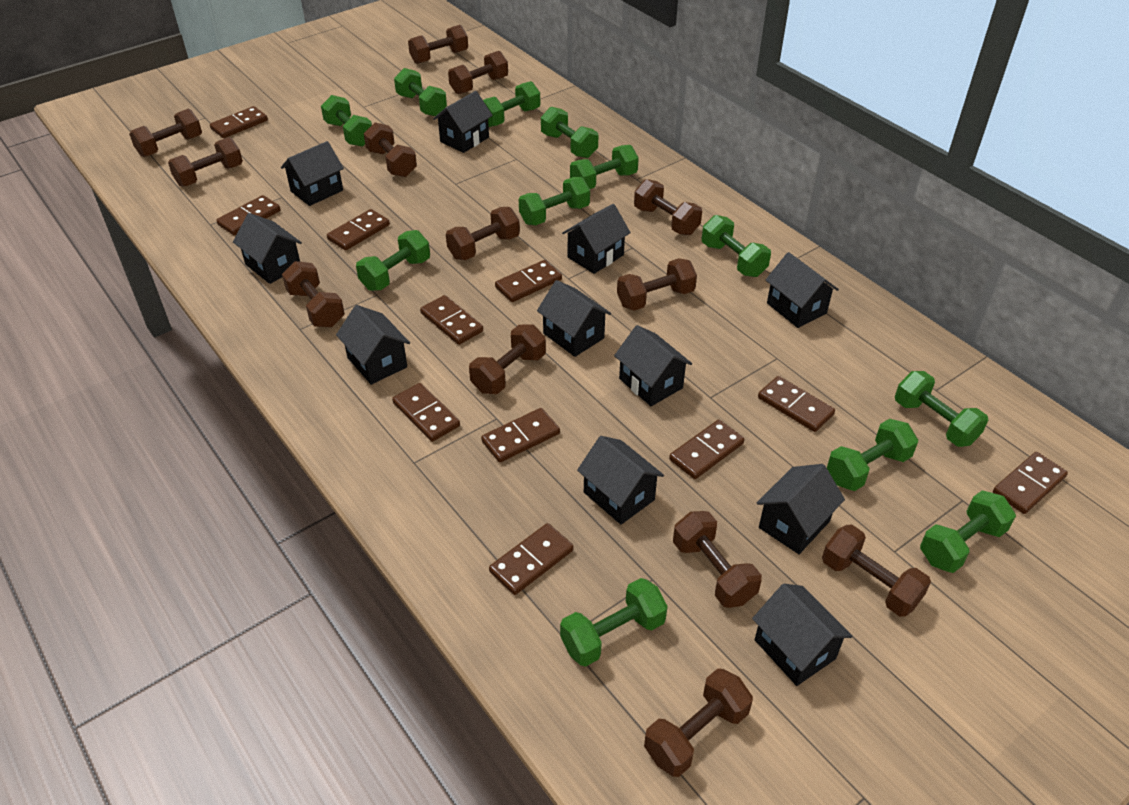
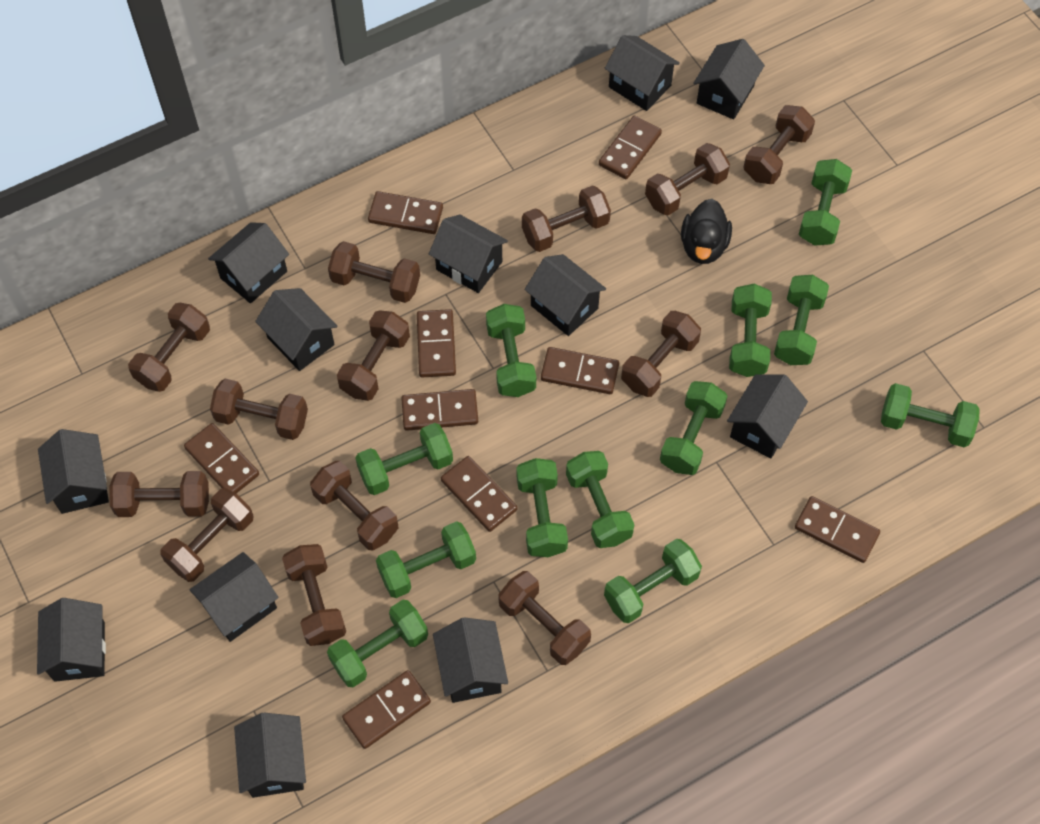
black duck: none = 0 -> [681,199,732,264] = 1
black house: [233,213,302,284] [281,141,344,206] [336,305,410,385] [433,91,493,153] [537,280,611,357] [562,204,631,274] [577,436,664,525] [614,325,692,406] [752,584,853,686] [757,464,845,554] [766,252,839,328] = 11 -> [37,598,106,682] [38,429,109,514] [190,552,279,642] [208,222,289,303] [234,713,306,798] [255,288,338,371] [429,214,508,293] [433,617,508,703] [525,254,606,336] [605,35,680,111] [693,39,765,119] [727,374,808,459] = 12
brown domino: [210,106,268,138] [216,195,281,235] [327,209,390,251] [392,383,460,442] [420,295,483,345] [481,408,560,462] [489,523,574,595] [495,260,562,302] [669,420,744,479] [758,376,835,432] [993,452,1068,514] = 11 -> [184,423,259,493] [342,670,431,749] [368,191,443,234] [401,389,478,431] [417,309,456,377] [441,456,517,532] [541,347,619,394] [599,116,662,179] [795,496,880,563] = 9

